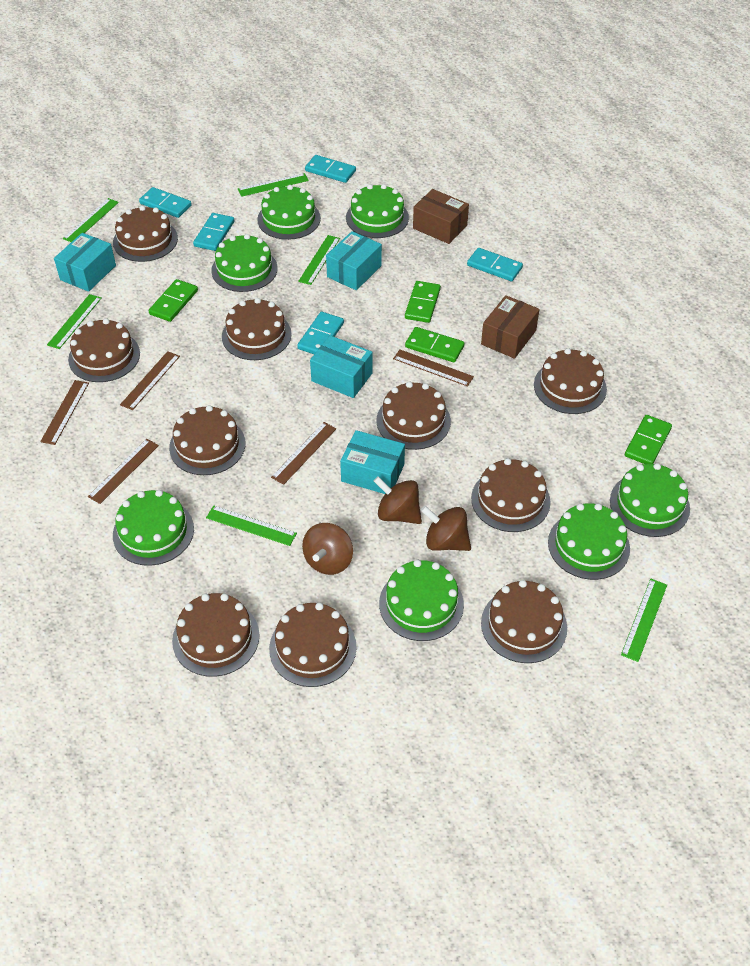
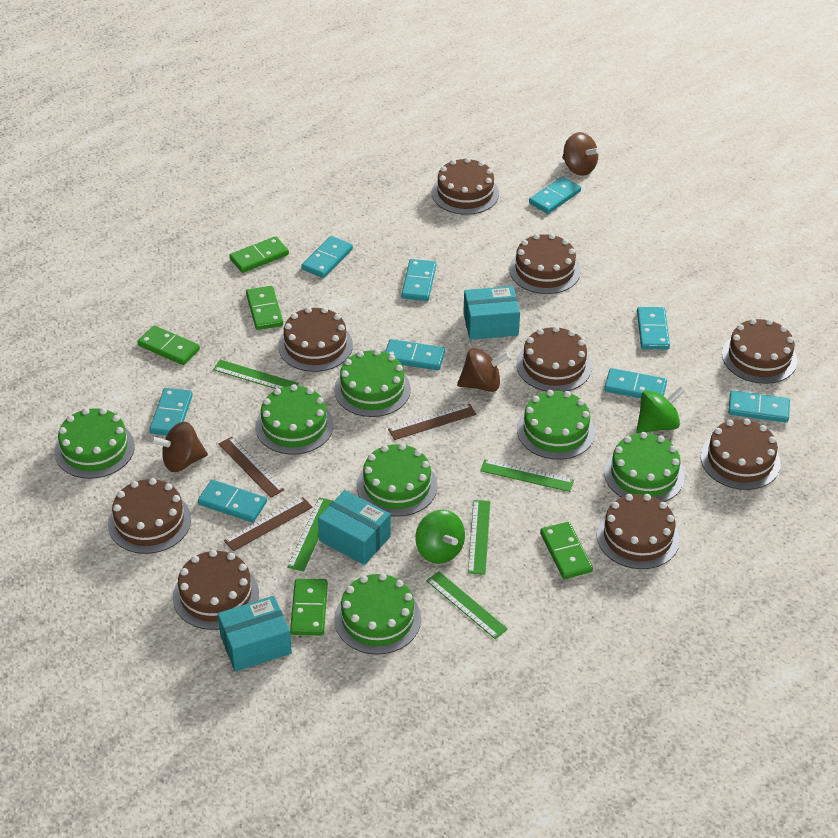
brown box: [413,189,469,244] [481,295,540,359] = 2 -> none = 0
brown cake: [68,318,140,382] [113,206,178,262] [169,405,245,475] [172,593,259,677] [222,298,292,360] [269,602,357,687] [376,382,451,450] [471,458,551,532] [481,580,567,663] [534,348,607,414] = 10 -> [108,478,191,554] [173,550,259,630] [278,307,353,372] [432,157,499,215] [509,233,580,294] [516,326,592,392] [597,494,680,569] [701,418,781,490] [722,318,797,384] = 9
brown ruler: [40,380,89,445] [88,439,159,504] [120,351,180,410] [271,422,336,485] [393,350,474,387] = 5 -> [219,437,284,498] [224,497,313,551] [388,404,476,440] = 3
green domino: [149,279,198,322] [405,281,441,323] [405,327,465,362] [625,415,672,464] = 4 -> [137,325,200,365] [229,236,289,273] [246,286,283,330] [290,578,328,635] [540,522,593,579] = 5
green ruler: [47,294,102,349] [63,198,119,242] [206,505,297,546] [238,173,309,197] [298,235,340,285] [621,579,667,662] = 6 -> [213,360,299,389] [287,497,333,572] [426,571,508,639] [468,500,491,575] [480,459,574,492] = 5
green spinning top: none = 0 -> [415,510,465,564] [636,386,685,433] = 2
turquoise box: [54,233,116,292] [310,335,373,398] [326,231,382,290] [340,430,405,494] = 4 -> [218,596,292,672] [318,490,391,565] [463,286,520,340] = 3
turquoise domino: [139,187,192,218] [193,213,234,251] [297,312,344,354] [305,155,356,183] [467,248,523,281] = 5 -> [149,388,193,435] [198,480,267,522] [301,236,353,278] [385,339,445,370] [401,259,436,301] [529,176,581,214] [604,368,667,398] [637,307,670,350] [728,390,790,423] = 9

